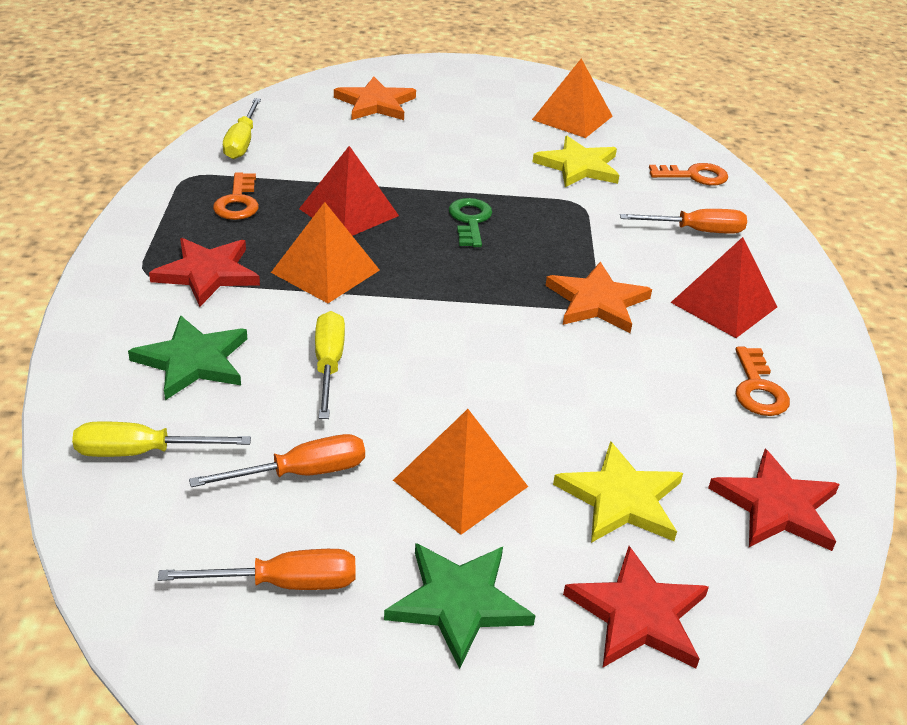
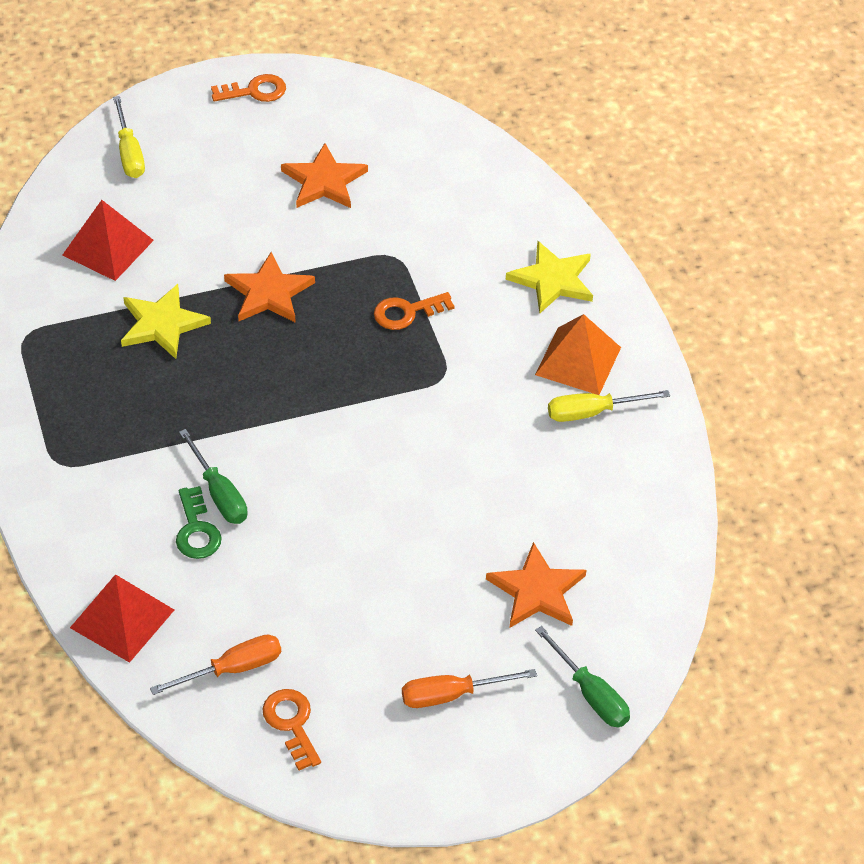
green screwdriver: none = 0 -> [179,429,248,524] [535,626,630,727] = 2
green star: [128,315,247,400] [384,543,536,669] = 2 -> none = 0
orange pyramid: [271,202,380,303] [393,409,528,535] [532,59,613,138] = 3 -> [535,314,621,395] = 1
orange screwdriver: [158,549,356,590] [189,434,365,487] [620,209,747,234] = 3 -> [150,634,281,695] [402,669,537,708] = 2
orange star: [334,76,416,120] [545,262,652,333] = 2 -> [224,252,315,323] [281,143,368,208] [486,542,586,628] = 3
red star: [149,238,260,307] [563,546,709,668] [708,449,840,551] = 3 -> none = 0
yellow screwdriver: [72,421,251,457] [223,98,261,159] [315,311,345,419] = 3 -> [113,96,145,178] [548,390,670,422] = 2

